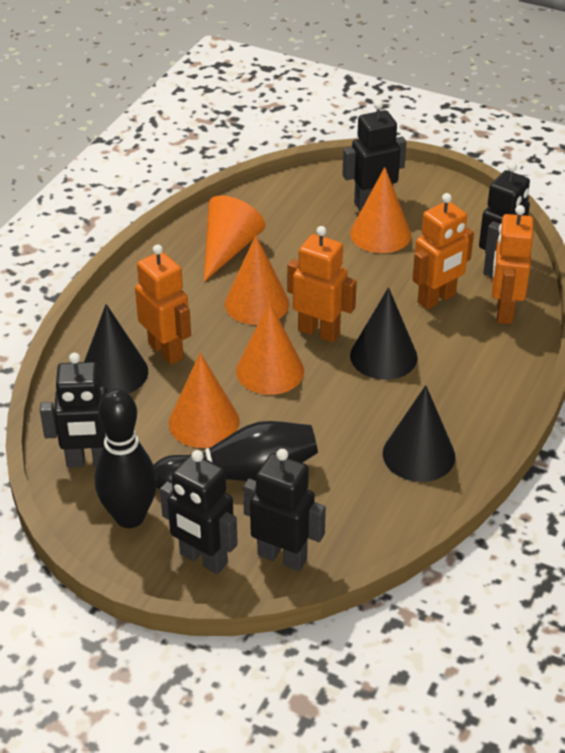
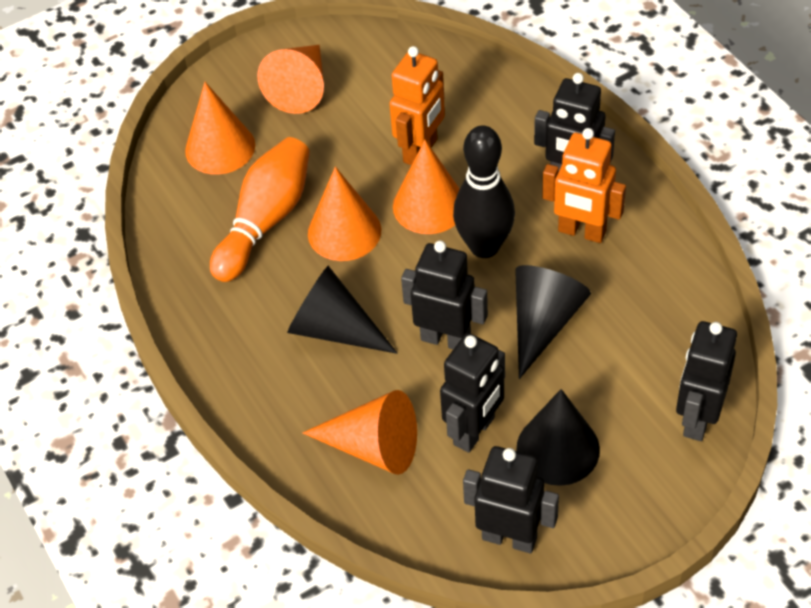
black bowling pin: [95,389,157,528] [154,421,318,489] = 2 -> [453,125,515,258] = 1
orange bowling pin: none = 0 -> [210,137,310,282] = 1
orange robot: [135,244,191,365] [287,226,357,342] [412,193,474,310] [492,205,533,324] = 4 -> [389,46,445,165] [542,128,626,243] = 2

